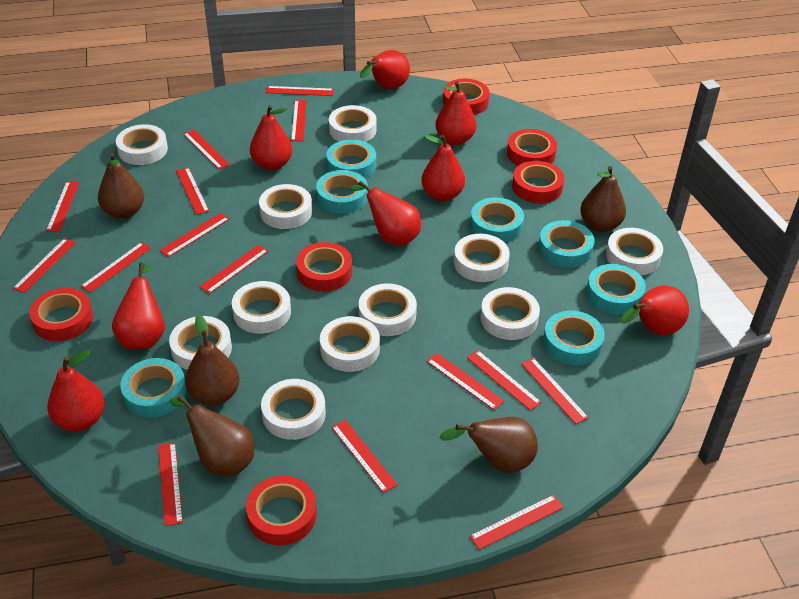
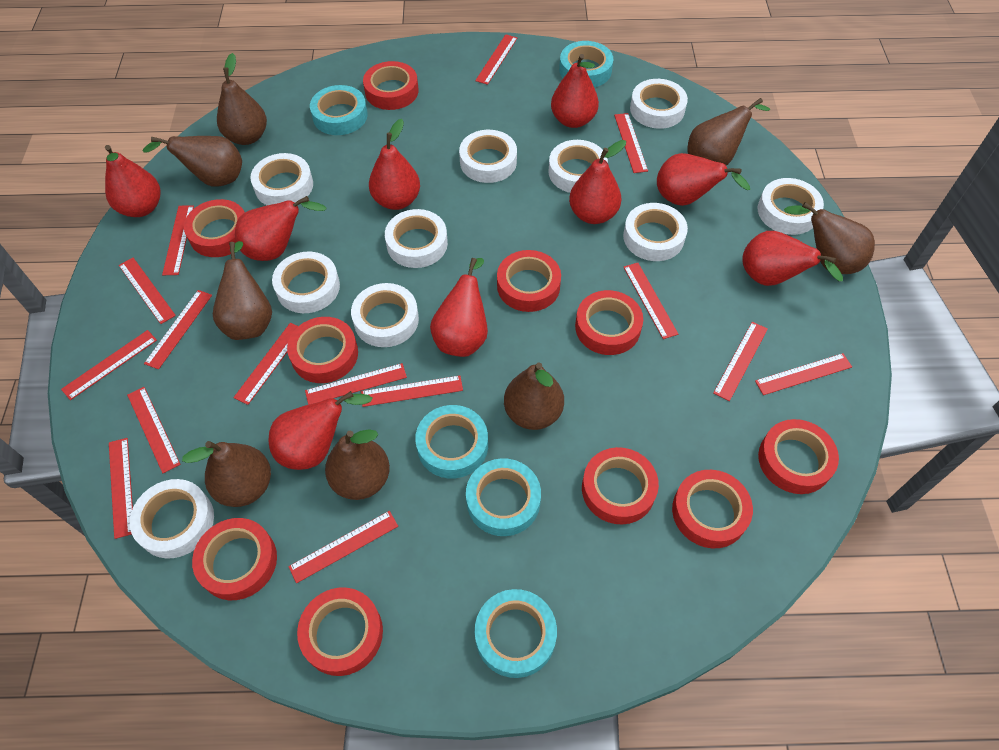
brown pear: [98,153,144,219] [169,395,254,477] [185,314,240,406] [439,417,538,473] [580,166,626,232] = 5 -> [142,136,242,187] [182,441,271,507] [213,241,272,340] [217,53,267,145] [325,429,390,500] [504,363,564,430] [687,98,770,166] [784,202,875,274] = 8
red pear: [47,350,105,431] [112,263,165,349] [250,105,292,170] [349,180,421,246] [360,50,410,89] [421,135,465,202] [436,81,477,145] [620,285,689,335] = 8 -> [105,145,160,217] [235,196,327,261] [268,391,372,470] [369,119,420,210] [430,258,488,357] [551,54,599,128] [569,140,626,224] [657,153,750,206] [742,231,843,286] = 9
red tape: [29,288,93,341] [246,476,317,545] [296,242,352,292] [443,79,489,115] [507,129,557,166] [512,161,564,203] = 6 -> [184,199,245,257] [192,518,277,600] [287,317,358,383] [297,588,383,676] [363,61,419,110] [497,250,561,312] [575,290,643,355] [582,447,659,525] [672,470,753,548] [758,419,839,494] = 10
turquoise tape: [120,358,187,417] [316,170,368,214] [326,139,376,178] [470,197,524,243] [538,220,594,268] [543,311,605,365] [586,264,646,315] = 7 -> [310,85,368,135] [415,405,488,479] [466,458,541,536] [475,589,557,678] [559,41,613,87] = 5
white tape: [116,124,168,165] [169,316,232,370] [232,281,291,334] [259,184,312,229] [261,379,326,440] [320,316,380,372] [329,105,377,142] [359,283,417,336] [454,234,510,282] [480,287,540,340] [606,228,663,275] = 11 -> [130,479,214,559] [250,153,313,205] [272,252,340,313] [351,283,419,347] [385,209,448,268] [459,130,517,183] [548,140,608,193] [623,203,688,261] [630,79,688,129] [758,178,824,235] = 10

